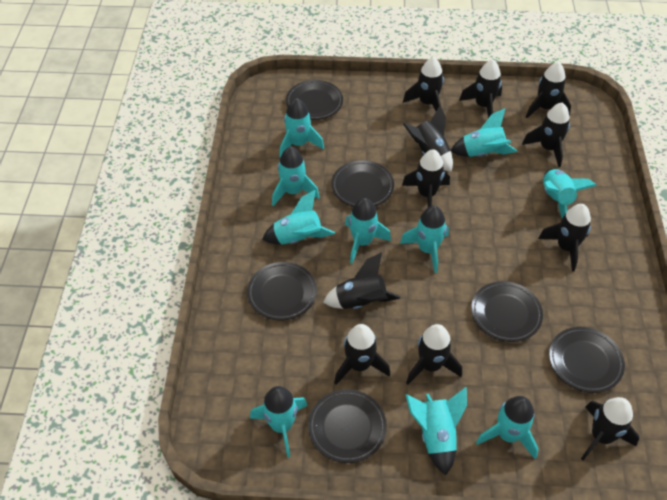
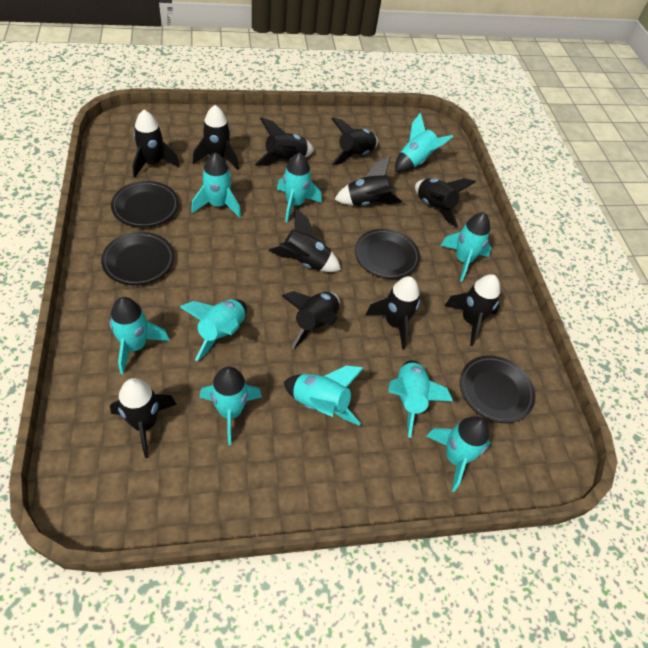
black plate: [247,262,317,320] [286,80,343,120] [308,389,387,463] [331,160,394,207] [471,281,543,342] [549,327,625,393] = 6 -> [101,232,175,285] [111,181,179,228] [355,229,420,279] [460,355,536,423] = 4

